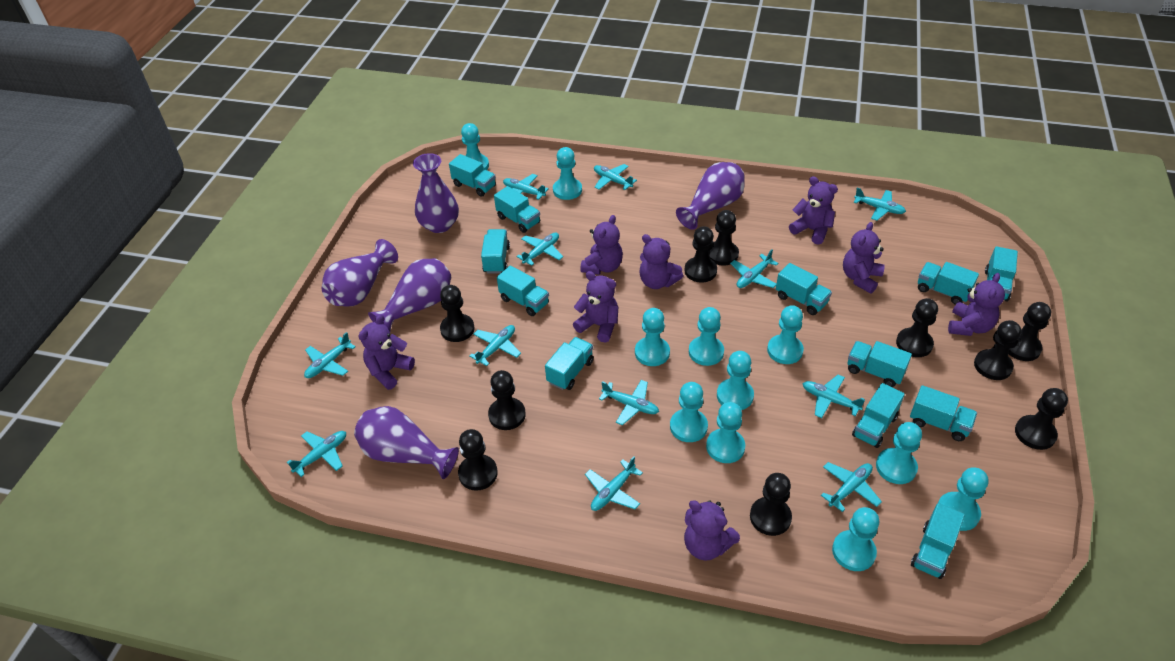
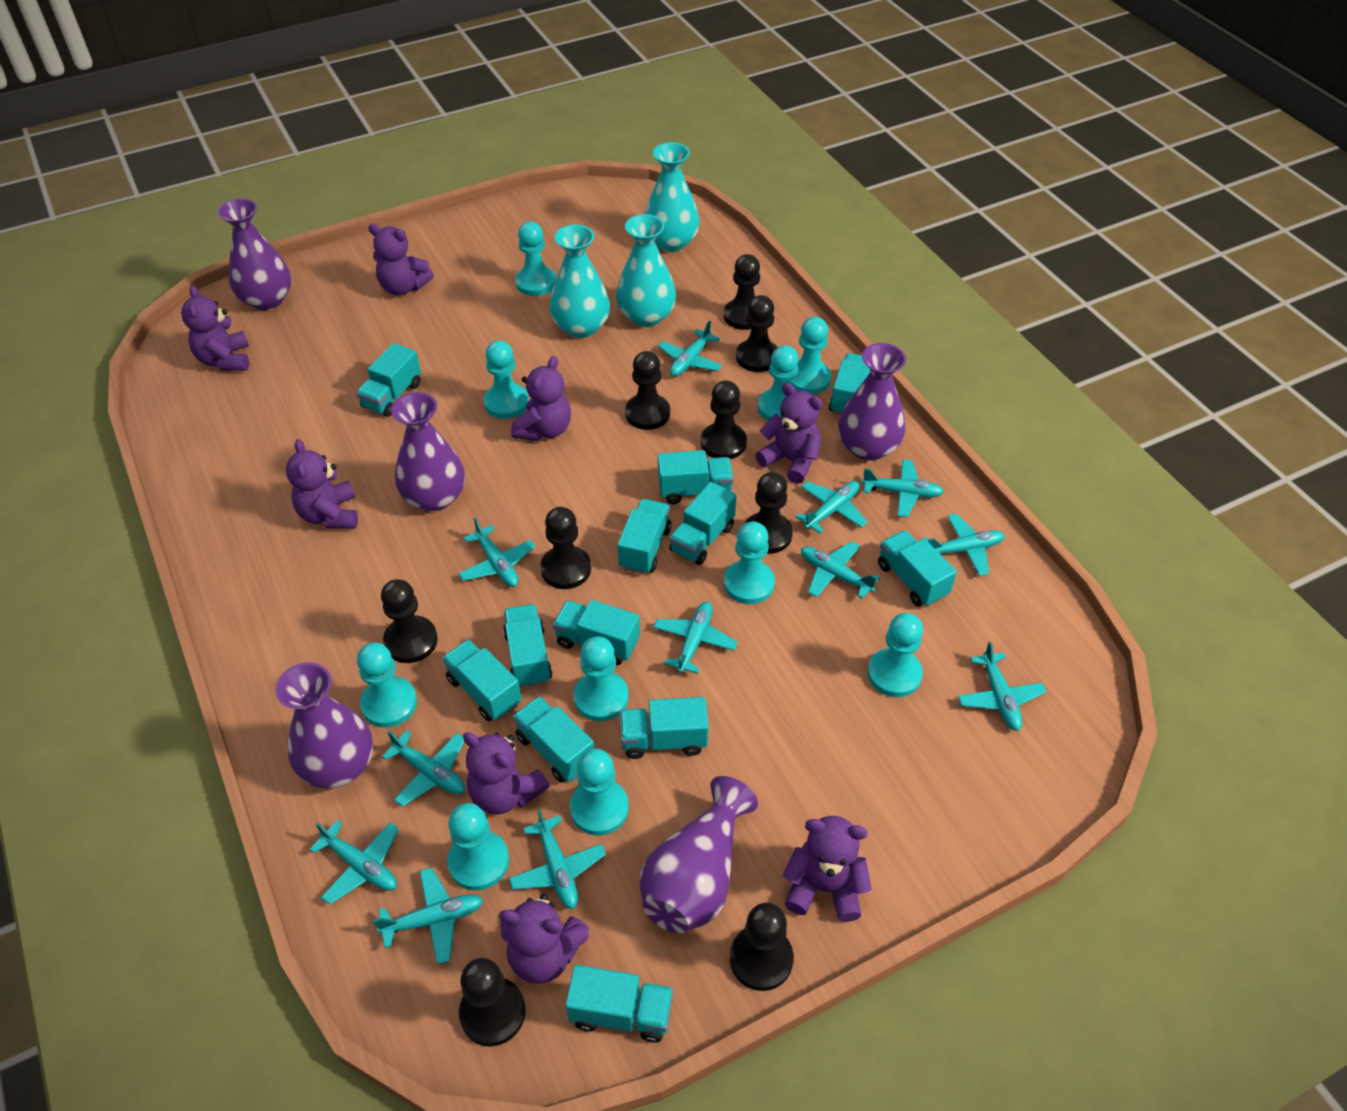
black pawn: [440,285,475,342] [458,429,498,491] [488,370,526,430] [685,226,717,282] [709,210,739,266] [750,473,792,536] [896,298,938,357] [974,320,1021,380] [1008,302,1051,361] [1015,388,1068,450] = 10 -> [381,579,438,663] [459,958,526,1047] [540,507,591,589] [625,351,670,430] [701,380,747,459] [724,254,760,330] [730,903,794,991] [736,295,778,372] [745,472,793,554] = 9
turquoise pawn: [461,123,489,170] [553,147,582,200] [635,308,670,366] [670,382,708,442] [689,307,724,366] [706,402,745,463] [717,351,754,410] [767,305,804,364] [832,507,879,571] [876,422,922,484] [938,467,988,531] = 11 -> [357,643,417,728] [448,803,509,891] [483,340,529,419] [515,221,556,296] [570,749,629,835] [574,636,629,721] [724,521,775,604] [758,345,799,421] [791,317,831,394] [868,613,923,697] = 10
turquoise vase: none = 0 -> [549,225,610,338] [616,214,676,327] [645,142,700,252] = 3

